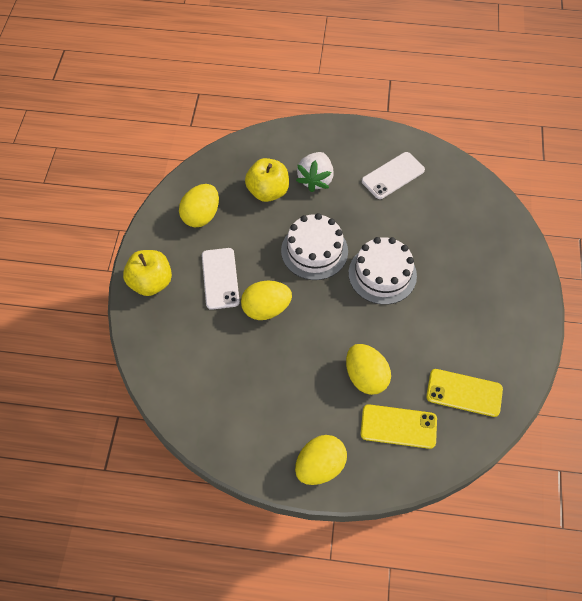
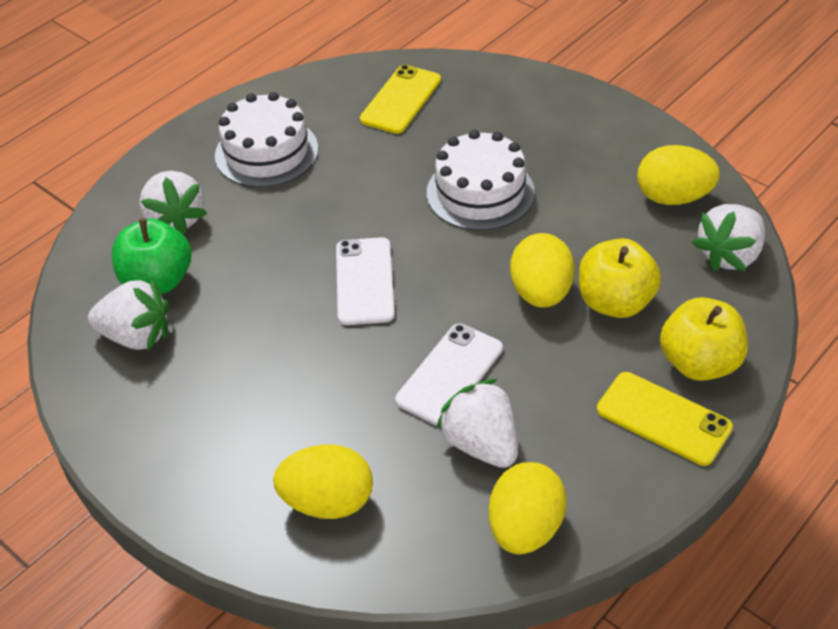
green apple: none = 0 -> [112,218,192,294] = 1
white strawberry: [296,152,334,192] = 1 -> [88,278,169,350] [139,171,207,235] [436,379,518,468] [692,204,765,271] = 4

